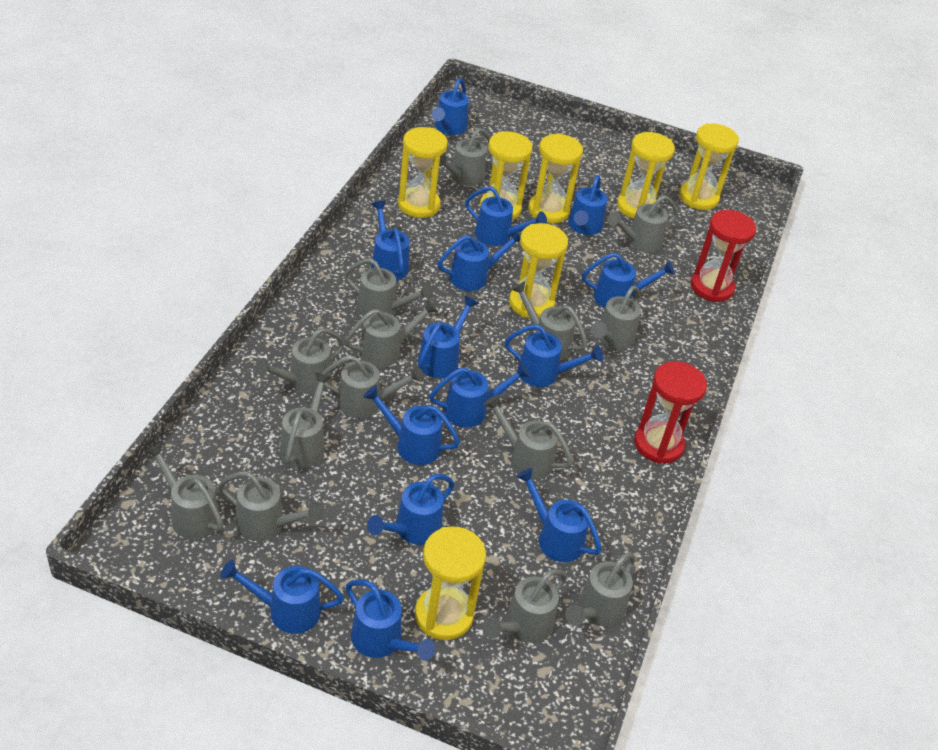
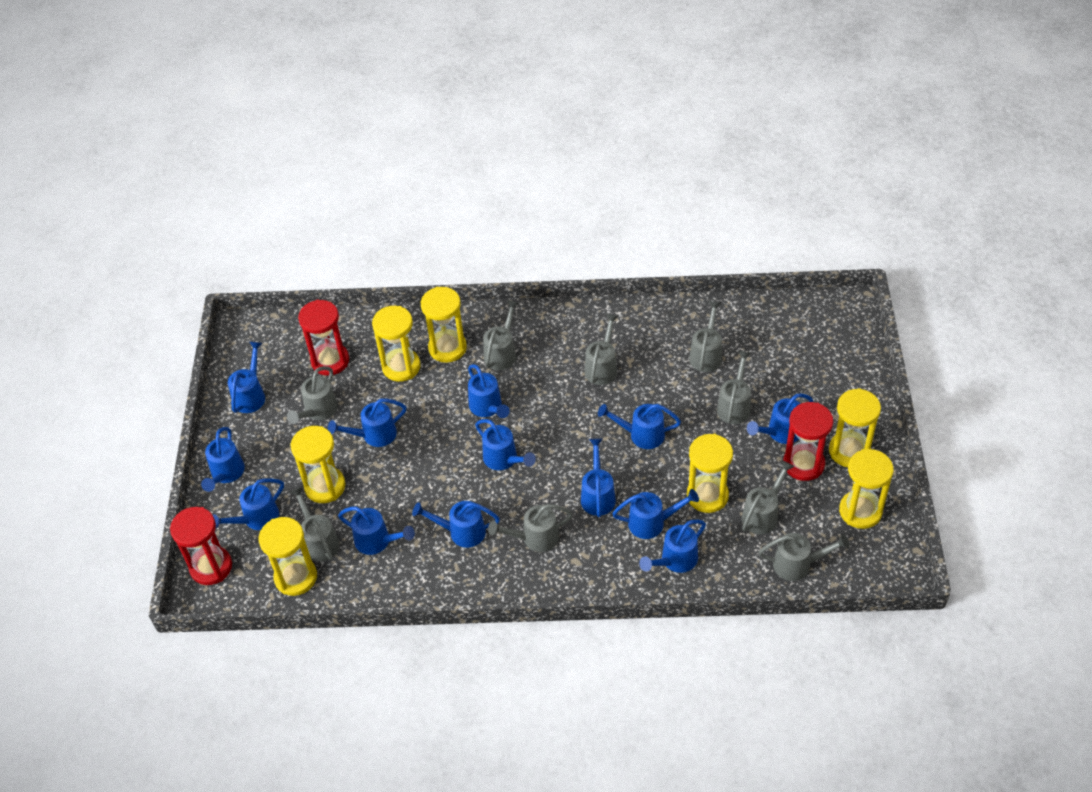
blue watering can: [221,560,344,634] [346,579,435,661] [363,385,460,465] [367,474,455,545] [371,201,409,281] [418,296,479,378] [429,363,530,428] [432,78,469,135] [438,230,521,291] [465,186,547,246] [505,324,603,387] [516,468,602,562] [568,175,607,235] [582,253,675,308] = 14 -> [201,427,245,492] [213,478,284,530] [228,341,265,413] [328,399,407,447] [338,506,415,555] [412,501,500,548] [468,364,510,418] [475,419,536,470] [581,438,616,517] [598,404,681,449] [612,489,699,539] [639,520,706,573] [747,393,813,444] = 13
grey watering can: [145,443,224,539] [218,471,324,541] [255,328,345,394] [280,372,332,468] [322,355,424,419] [344,258,433,316] [345,299,438,368] [439,128,491,186] [482,569,567,643] [483,395,573,480] [511,281,587,360] [565,553,636,627] [591,286,641,349] [608,195,678,252] = 14 -> [287,366,338,424] [290,486,340,562] [483,300,519,370] [488,504,573,552] [585,314,618,385] [689,301,722,372] [717,351,751,424] [742,460,794,534] [759,533,850,581] = 9
red hourglass: [634,361,707,464] [691,210,756,302] = 2 -> [170,507,232,585] [298,300,349,376] [783,402,833,481] = 3

